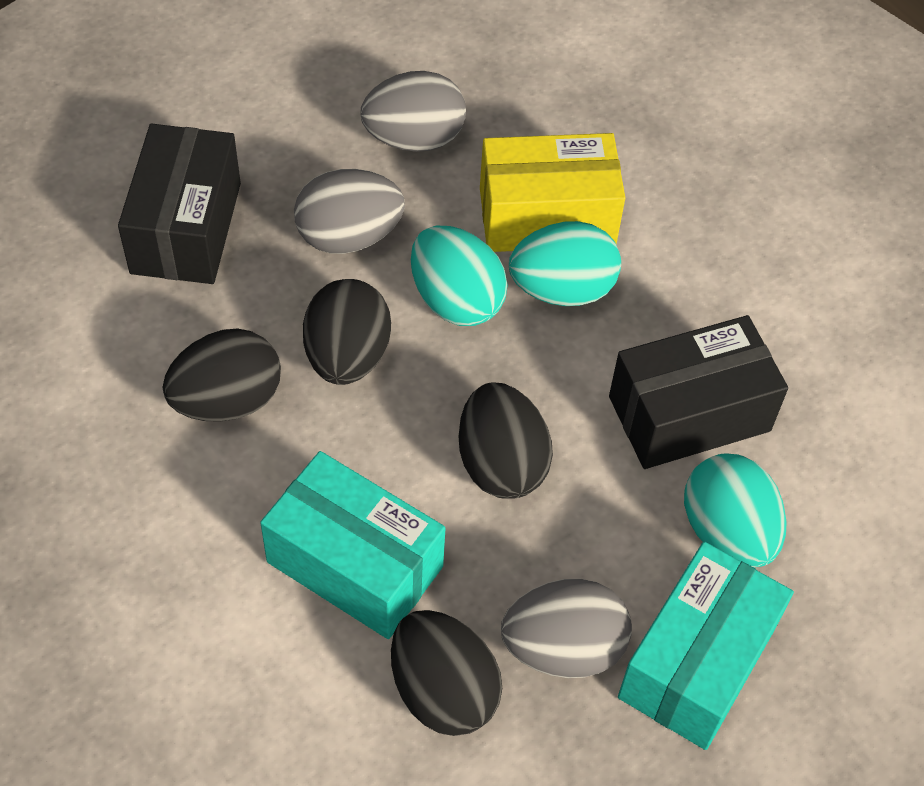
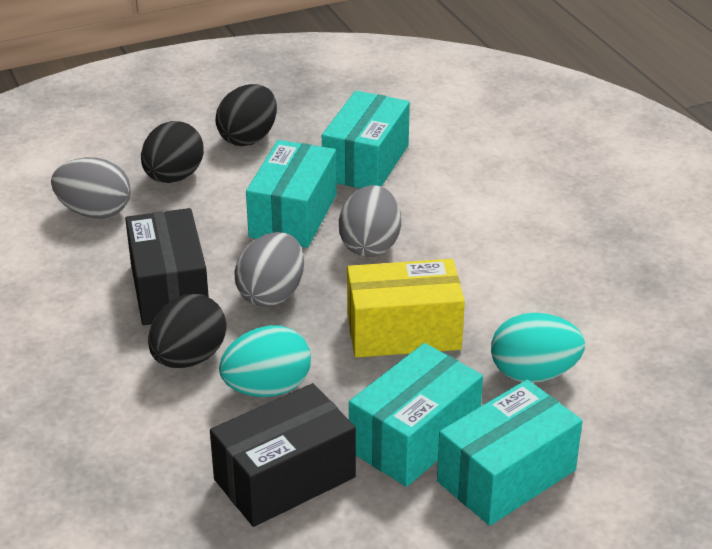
black egg: [163,329,281,422] [303,279,391,385] [391,610,502,736] [458,383,553,499] = 4 -> [141,121,204,183] [148,294,226,368] [215,84,277,146] = 3
turquoise box: [260,451,445,639] [618,542,794,750] = 2 -> [246,140,337,248] [322,91,410,188] [349,343,483,487] [437,379,583,526] = 4
turquoise egg: [411,226,508,326] [509,221,621,306] [684,454,787,567] = 3 -> [219,325,311,397] [491,313,585,383] = 2

